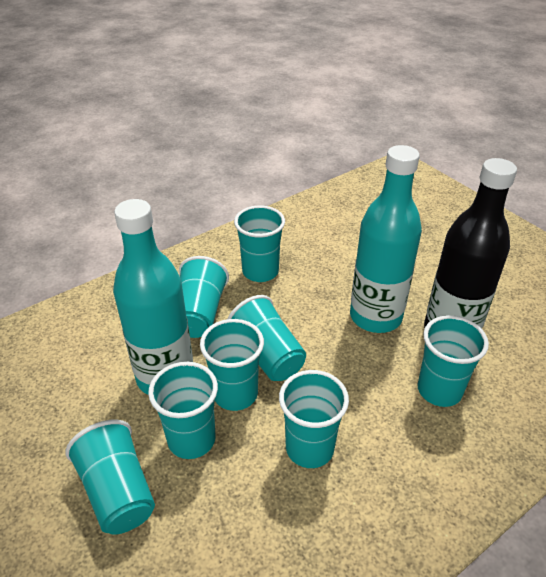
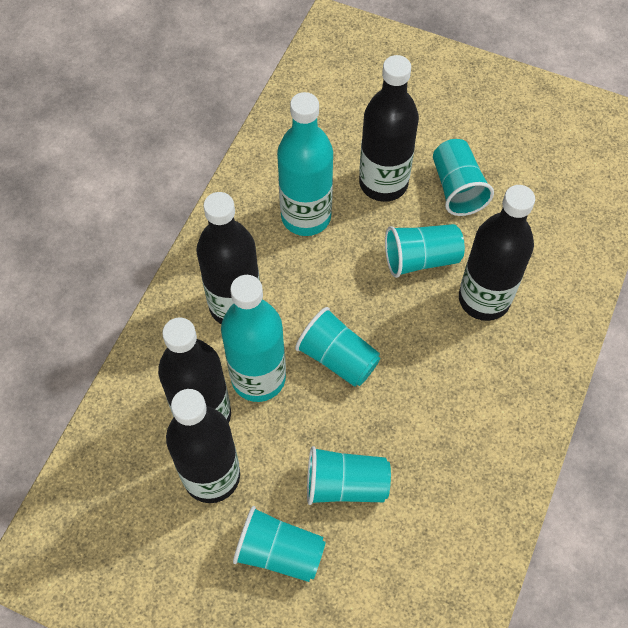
black bottle: [424,158,517,328] = 1 -> [158,318,231,423] [166,389,240,503] [196,192,260,324] [359,55,419,202] [459,185,535,321] = 5
turquoise cup: [66,420,155,535] [148,362,218,459] [179,256,229,338] [200,319,264,411] [227,295,306,381] [234,205,285,282] [279,370,349,468] [418,315,489,407] = 8 -> [233,506,326,582] [295,307,380,387] [307,446,391,505] [385,224,465,278] [433,139,494,216] = 5

